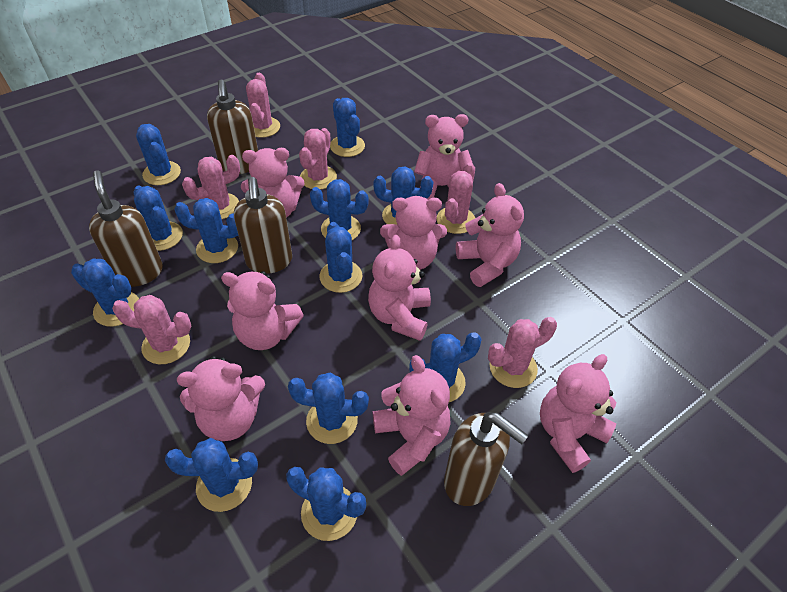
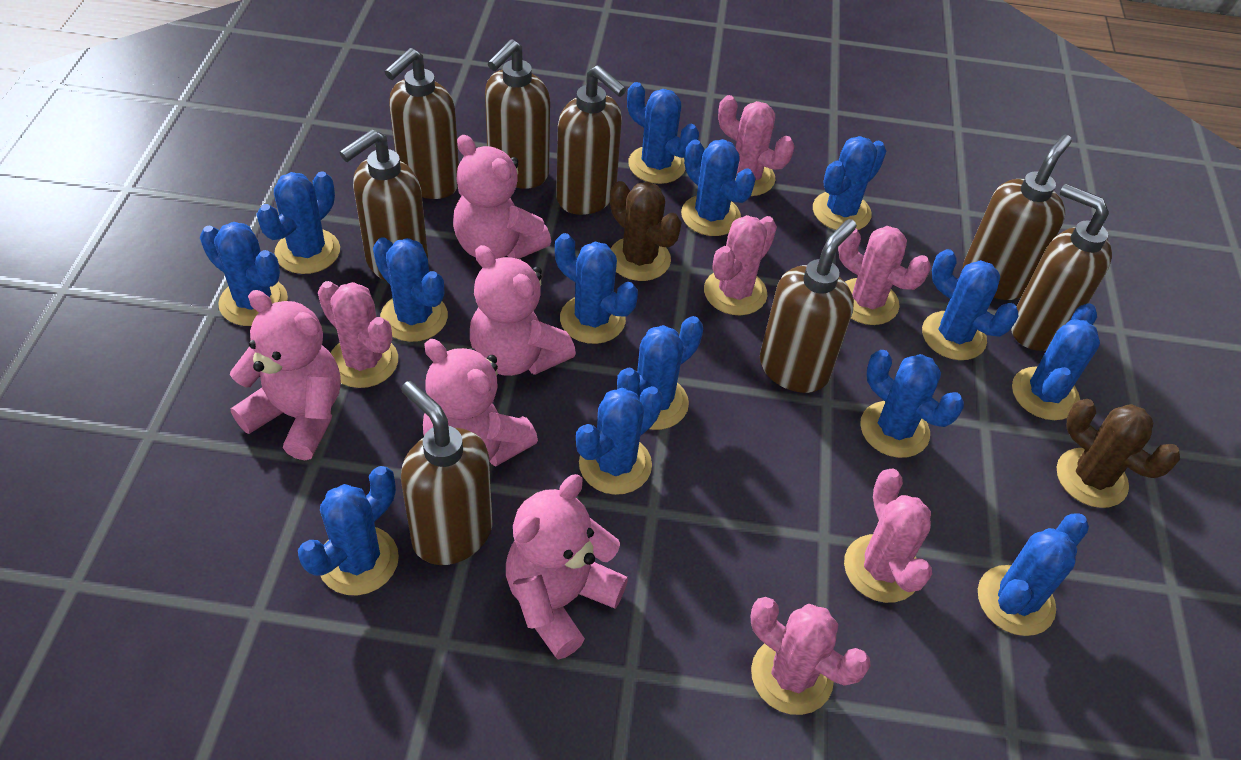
blue cactus: [71,259,139,327] [134,186,183,251] [136,124,181,185] [165,438,258,512] [174,198,239,263] [286,467,366,541] [288,372,369,444] [310,179,369,240] [319,222,362,293] [330,98,365,157] [373,166,433,225] [409,332,482,402] = 12 -> [200,222,288,326] [256,172,340,274] [298,466,399,595] [373,237,448,342] [555,233,638,344] [576,386,663,495] [617,316,703,430] [627,82,699,184] [681,139,756,236] [813,136,886,230] [860,350,964,458] [922,249,1019,360] [978,513,1089,636] [1012,303,1100,420] = 14
brown cactus: none = 0 -> [610,181,682,281] [1057,399,1180,508] = 2
brown soap dispenser: [89,170,163,287] [207,80,258,174] [234,177,292,274] [444,412,528,506] = 4 -> [339,130,429,281] [385,48,459,199] [401,381,492,565] [485,40,550,189] [556,65,627,215] [760,219,857,393] [963,135,1072,300] [1011,184,1112,351] = 8
pink teddy bear: [177,356,265,441] [221,271,304,350] [241,148,304,218] [368,235,431,341] [372,355,451,476] [380,196,447,270] [414,114,473,200] [456,183,524,287] [540,354,616,473] = 9 -> [230,290,341,460] [423,339,538,466] [453,135,551,259] [470,245,576,376] [506,474,628,659] = 5

